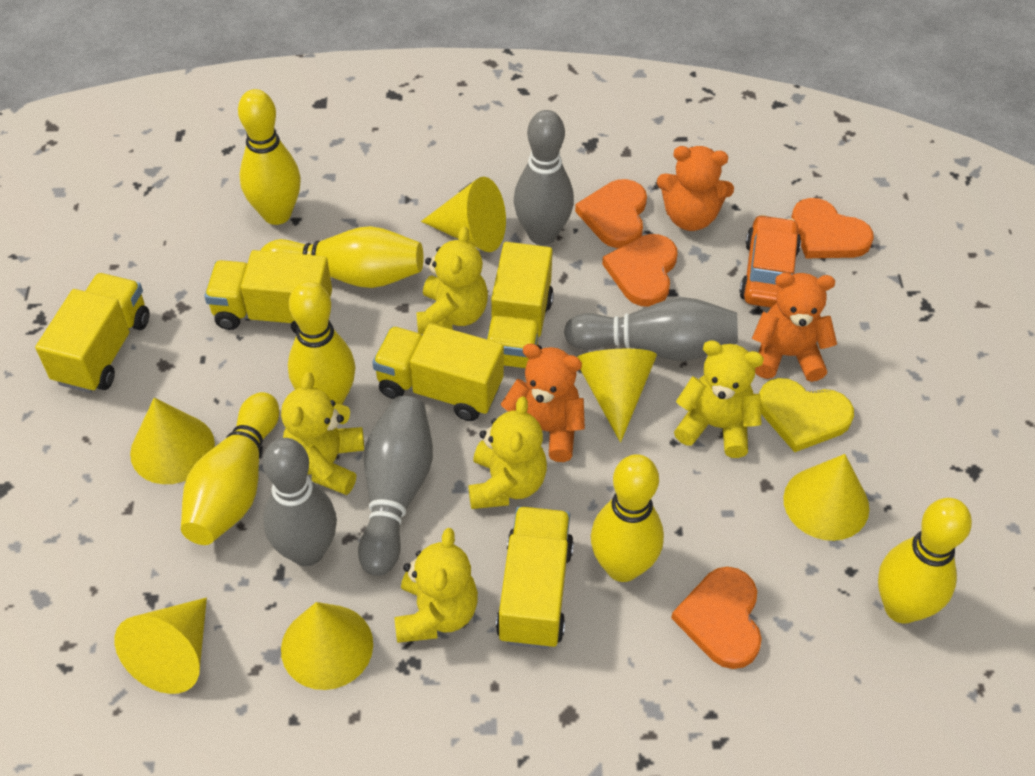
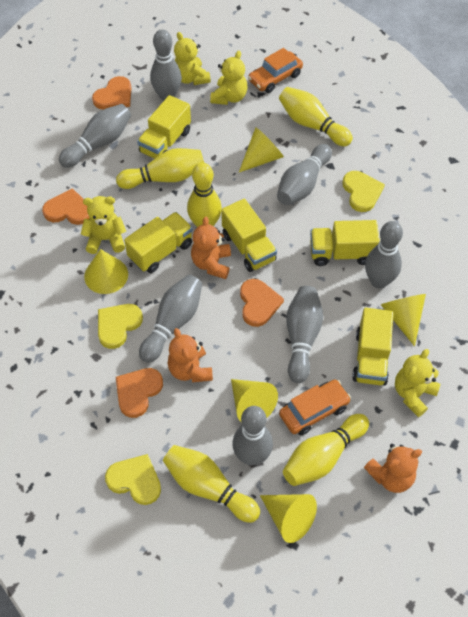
grey bowling pin: [263,438,337,566] [358,396,433,576] [514,110,574,245] [564,297,738,361] = 4 -> [59,104,131,168] [139,275,202,363] [150,29,182,101] [232,406,273,465] [277,144,332,205] [286,286,323,383] [365,221,403,289] = 7
orange car: [739,214,801,308] = 1 -> [248,48,303,93] [279,379,351,435] = 2
yellow bowling pin: [181,392,279,545] [238,89,301,225] [260,226,423,288] [288,281,355,405] [591,454,664,582] [878,498,972,624] = 6 -> [116,148,204,189] [163,445,260,523] [187,162,222,227] [279,87,353,146] [283,414,369,486] = 5
yellow cone: [115,598,207,694] [130,398,215,484] [281,602,373,690] [421,177,506,252] [577,349,657,443] [783,454,869,541] = 6 -> [84,249,128,294] [231,379,278,422] [239,127,284,172] [260,494,317,543] [381,294,426,346] = 5
yellow heart: [759,378,854,452] = 1 -> [98,304,143,349] [105,454,161,505] [342,171,385,212] = 3
yellow teddy bear: [281,372,364,495] [394,528,478,643] [416,226,488,334] [469,396,547,509] [674,340,764,458] = 5 -> [81,196,126,254] [174,32,211,85] [210,51,248,105] [395,349,440,417] = 4

